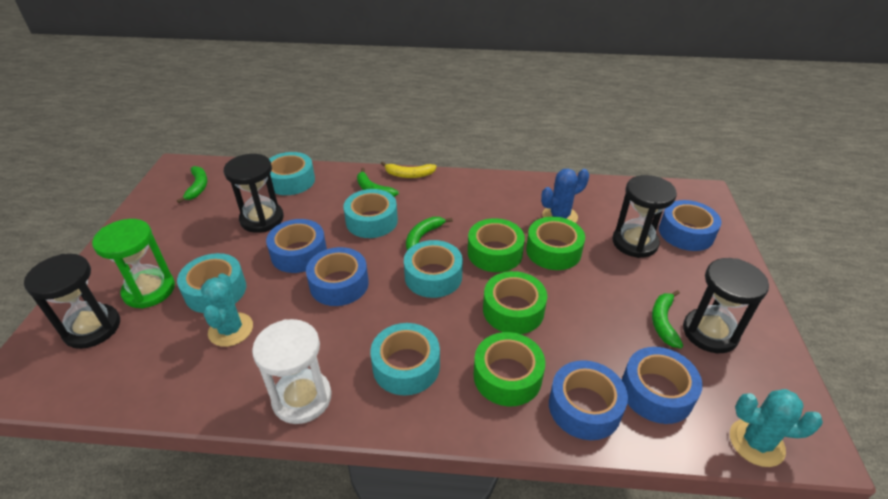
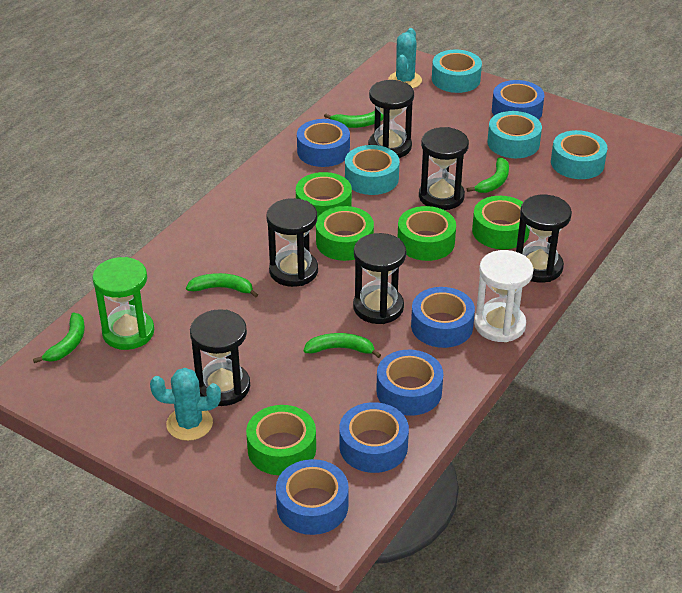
black hourglass: [24,254,120,349] [224,154,284,233] [612,175,677,258] [683,258,769,353] = 4 -> [190,309,250,406] [267,198,318,287] [353,233,406,324] [368,80,414,158] [419,127,469,210] [516,195,572,282] = 6
blue cactus: [541,169,589,223] = 1 -> none = 0
blue tape: [266,219,327,273] [306,247,369,306] [549,360,628,440] [622,347,702,424] [659,200,722,251] = 5 -> [276,459,349,535] [297,119,350,167] [339,402,409,473] [376,350,443,416] [411,287,475,348] [492,80,544,120] = 6
green banana: [177,166,207,203] [357,168,399,197] [406,217,453,251] [652,290,683,348] = 4 -> [33,312,85,363] [186,273,258,298] [304,333,381,358] [324,111,383,128] [467,157,509,193] = 5
green tape: [468,218,525,272] [474,332,545,406] [483,271,547,334] [526,217,585,270] = 4 -> [246,405,316,475] [296,172,352,218] [316,206,374,261] [398,206,456,261] [472,196,530,249] = 5
turquoise tape: [177,253,246,313] [269,152,315,195] [343,189,398,238] [370,323,440,395] [404,240,463,298] = 5 -> [345,145,399,195] [432,50,482,93] [487,111,542,158] [551,130,608,179] = 4
yellow banana: [381,162,437,178] = 1 -> none = 0

